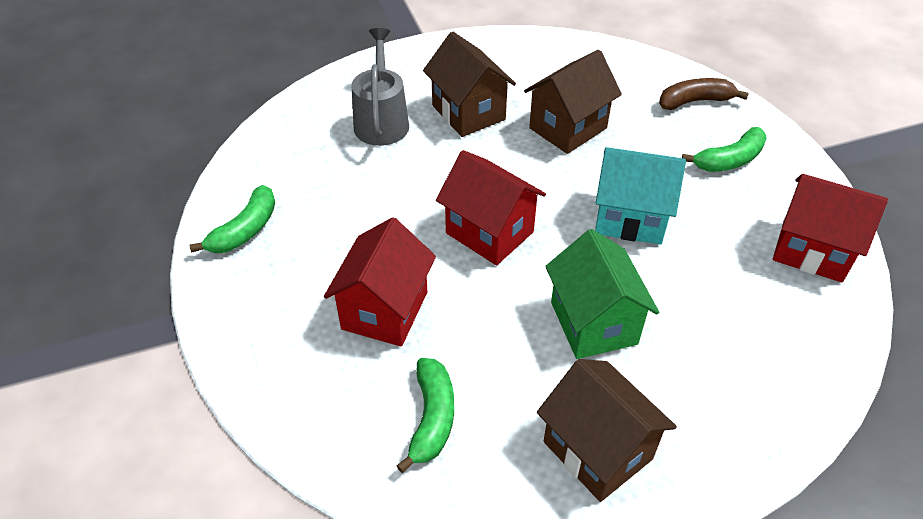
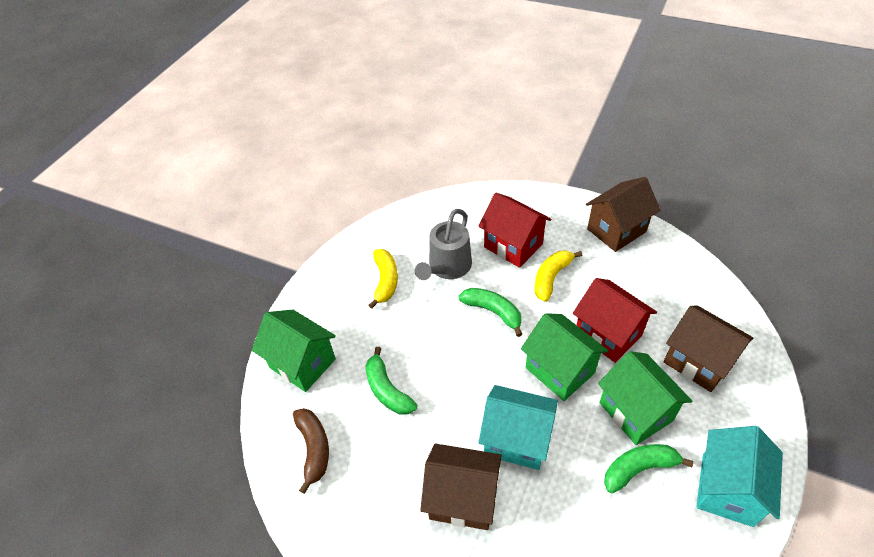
green house: [545,229,659,359] = 1 -> [252,310,336,392] [521,313,608,401] [598,351,692,445] = 3
red house: [324,217,436,346] [436,150,546,265] [773,174,888,283] = 3 -> [479,193,551,268] [573,278,657,363] = 2
turquoise house: [595,147,686,245] = 1 -> [479,385,558,470] [696,426,783,527] = 2
yellow banana: none = 0 -> [368,249,398,309] [534,250,582,302] = 2

